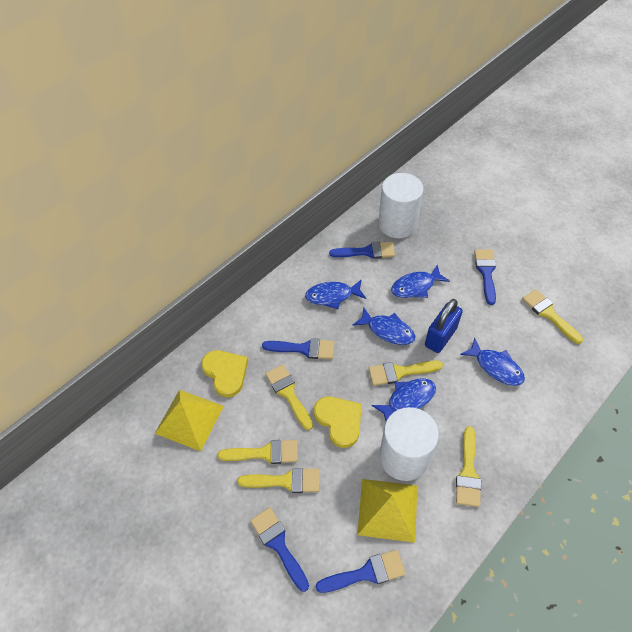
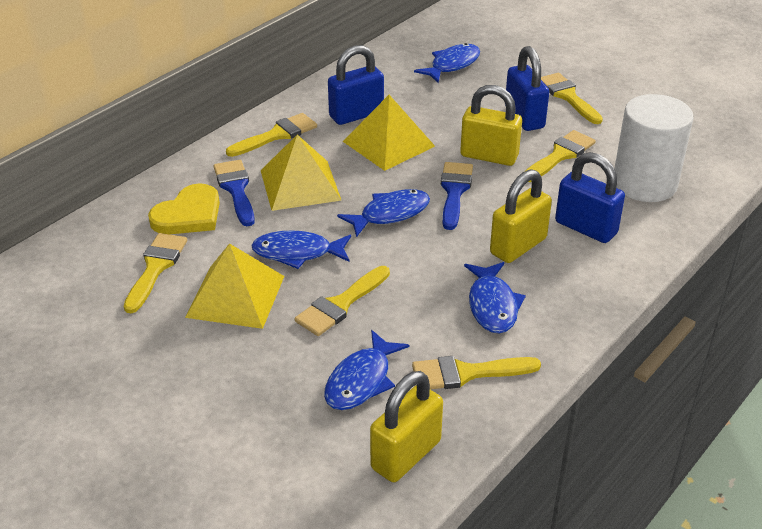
blue brush: [250,507,309,592] [262,338,334,359] [316,550,406,593] [329,242,395,259] [474,249,496,305] = 5 -> [214,160,255,226] [441,162,473,230] = 2
blue padlock: [425,299,463,353] = 1 -> [328,45,384,125] [505,46,549,131] [555,152,625,243] = 3
white cylinder: [378,173,423,238] [379,407,439,481] = 2 -> [614,94,694,202] = 1
yellow heart: [201,350,248,397] [314,397,362,448] = 2 -> [148,183,220,234] = 1
yellow padlock: none = 0 -> [370,371,443,482] [460,85,522,166] [490,169,552,263] = 3
yellow pyramid: [155,390,224,451] [357,479,417,543] = 2 -> [185,243,284,329] [261,135,342,211] [342,95,435,171] = 3

